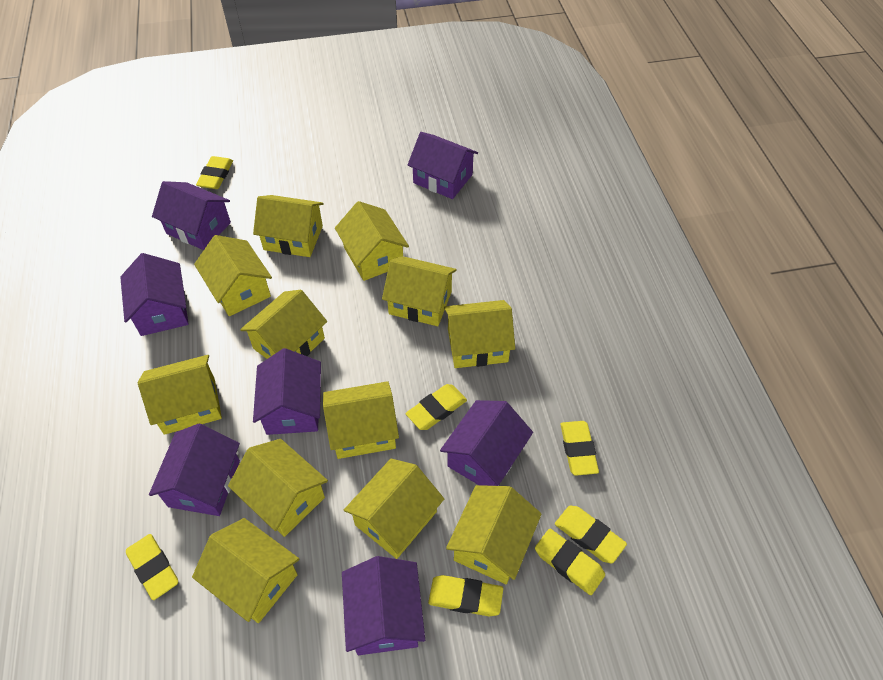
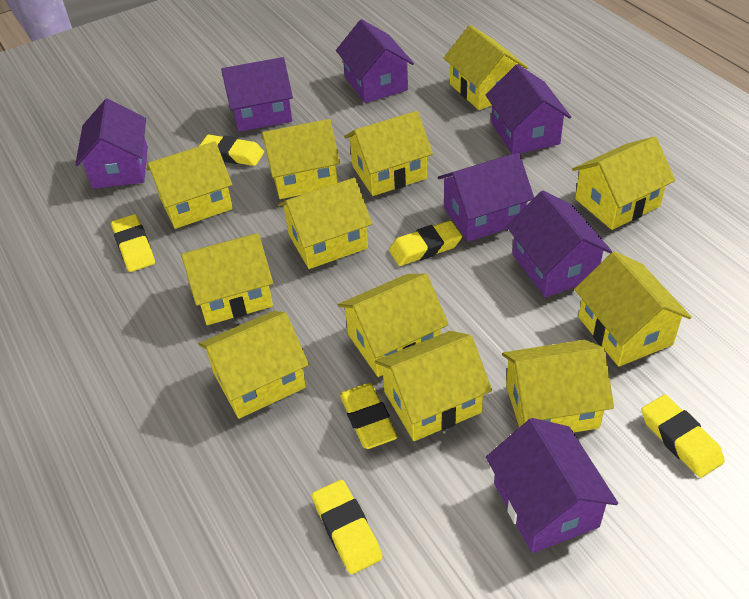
yellow eraser: [126,534,178,600] [196,156,233,189] [406,384,467,430] [428,575,503,616] [535,529,605,595] [555,506,627,563] [561,421,599,476] = 7 -> [111,214,155,272] [199,135,264,166] [312,480,383,574] [340,383,398,449] [389,220,462,266] [641,395,725,478] = 6

